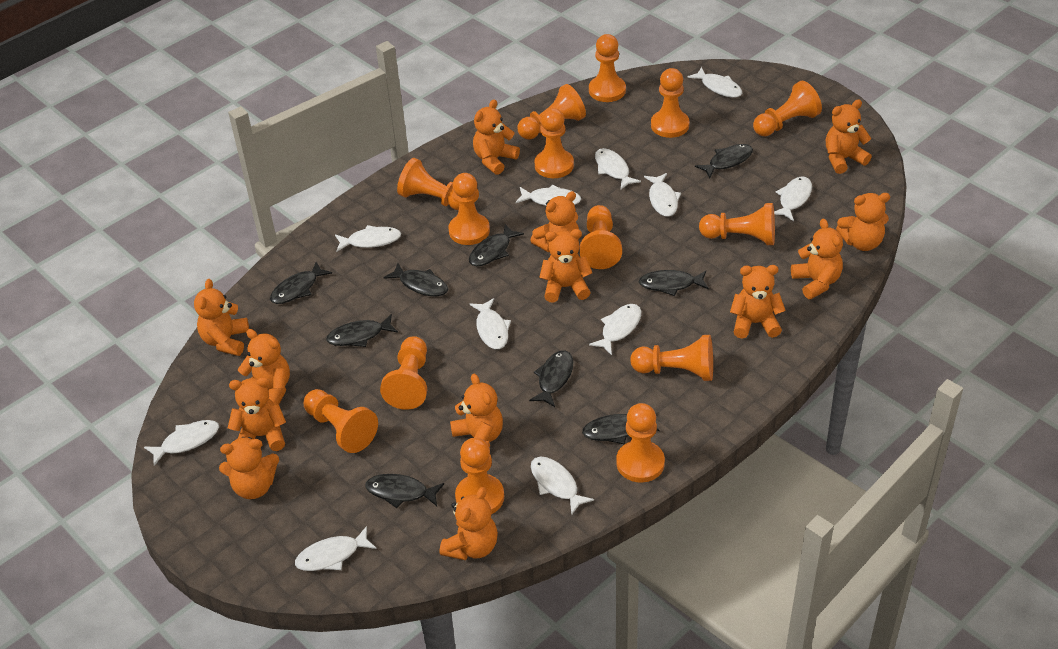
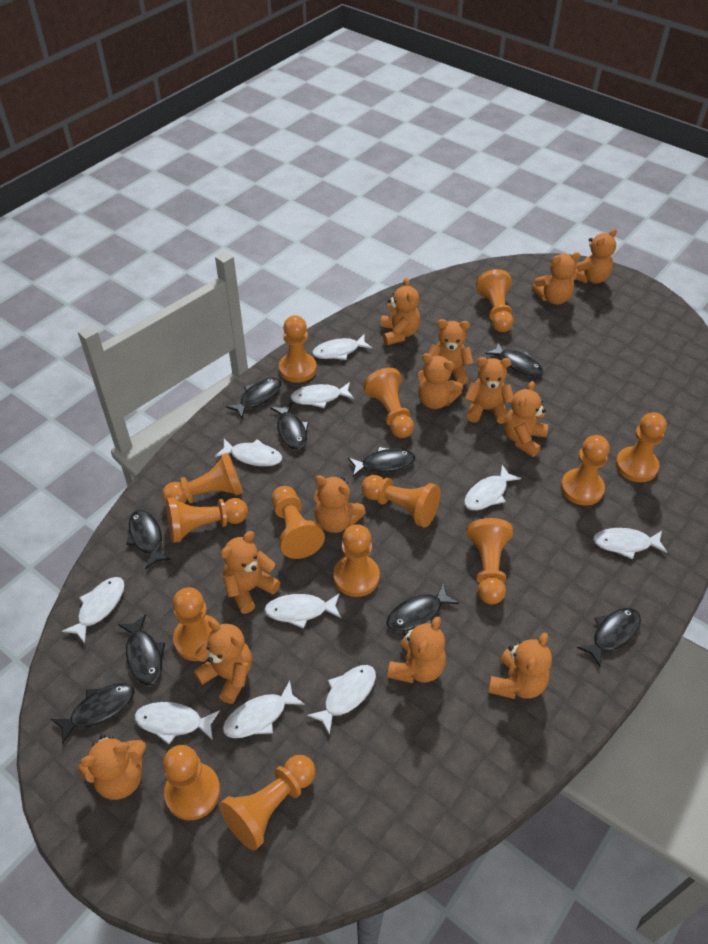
white fish: [144,420,219,466] [295,526,377,571] [335,225,401,252] [470,298,511,349] [516,185,581,206] [531,457,594,515] [589,304,641,355] [595,148,641,189] [644,173,681,217] [687,67,742,98] [774,176,812,221] = 11 -> [62,577,125,643] [135,702,220,744] [215,439,282,466] [223,681,305,738] [264,594,341,629] [291,382,354,408] [307,665,376,735] [312,335,372,360] [464,465,521,510] [593,528,667,559] = 10

